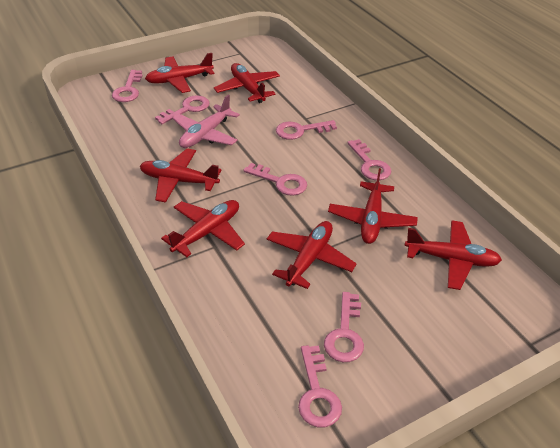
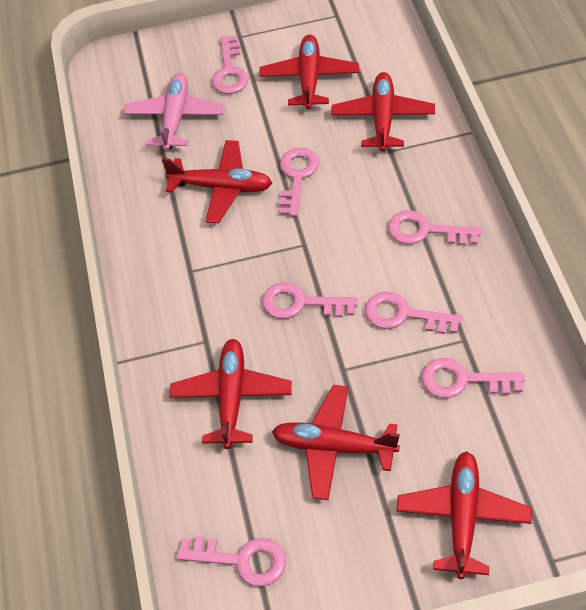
red plane: [140,148,221,203] [145,53,214,93] [161,200,245,257] [214,63,280,103] [267,221,357,289] [328,168,418,244] [404,220,502,290] = 7 -> [162,140,272,223] [169,339,292,449] [259,35,359,110] [272,385,400,500] [331,72,435,152] [397,451,532,579] = 6

